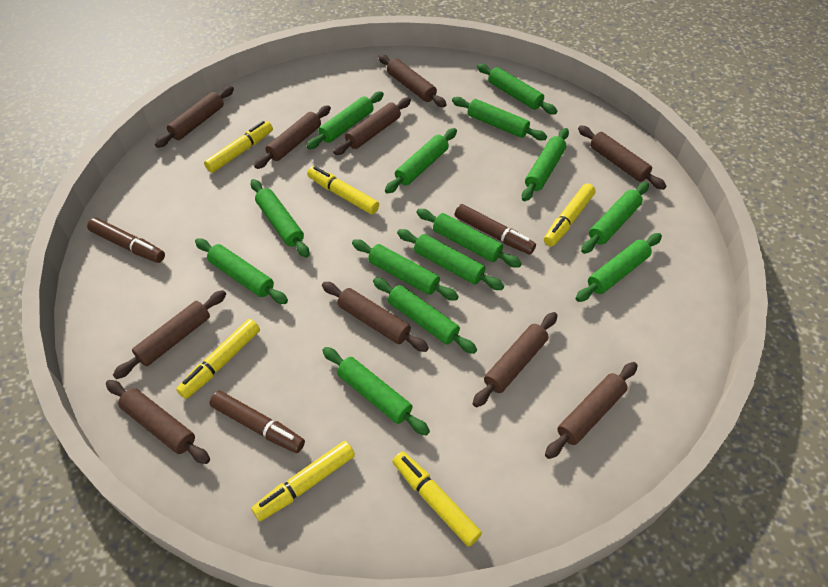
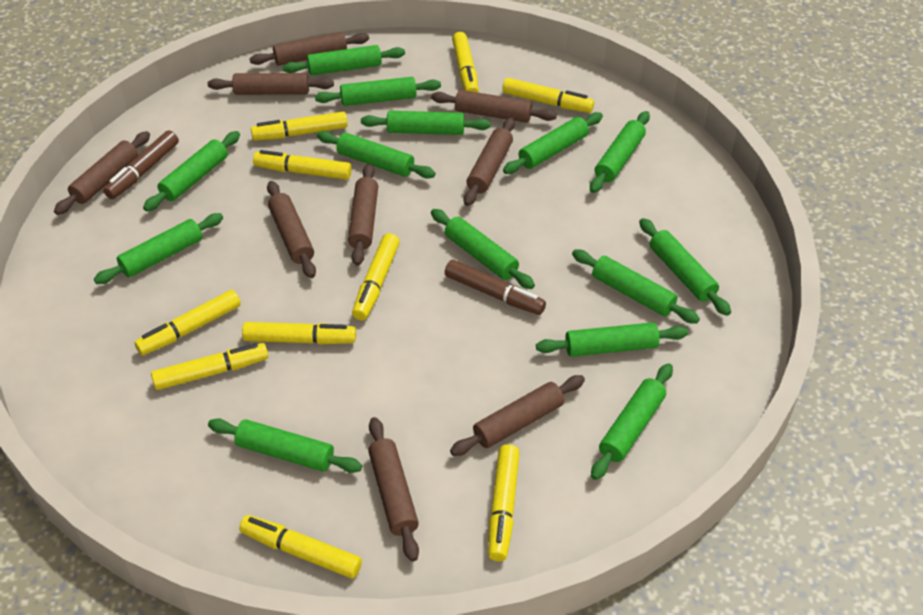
brown marker: [87,218,165,263] [209,391,305,453] [454,204,536,255] = 3 -> [103,130,179,199] [445,260,546,315] = 2
brown rolling pin: [106,380,210,464] [113,290,226,379] [155,86,234,148] [254,105,331,169] [322,282,429,352] [333,97,411,155] [378,54,447,107] [473,312,557,407] [545,362,638,459] [578,125,666,190] = 10 -> [54,131,150,215] [208,73,334,95] [250,32,369,66] [267,181,316,278] [348,163,378,266] [368,417,419,562] [431,90,557,123] [450,375,585,456] [464,117,515,206] = 9
yellow marker: [176,319,260,399] [204,121,273,173] [251,441,355,521] [307,166,379,214] [392,451,482,547] [544,184,596,247] = 6 -> [134,290,241,355] [151,343,268,390] [239,515,362,578] [242,322,356,345] [251,111,348,141] [253,150,352,180] [352,233,400,320] [452,32,479,93] [488,444,520,561] [502,78,594,113] = 10

